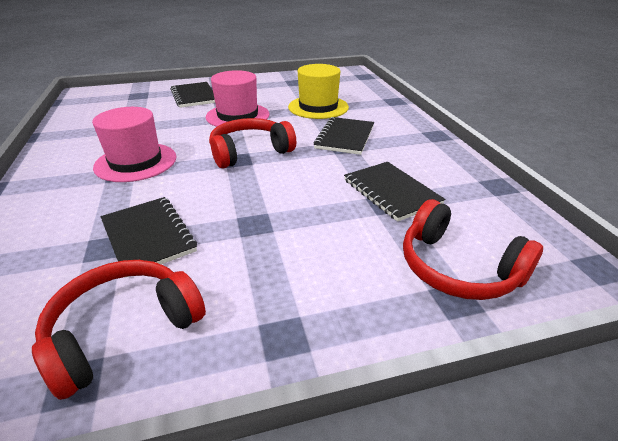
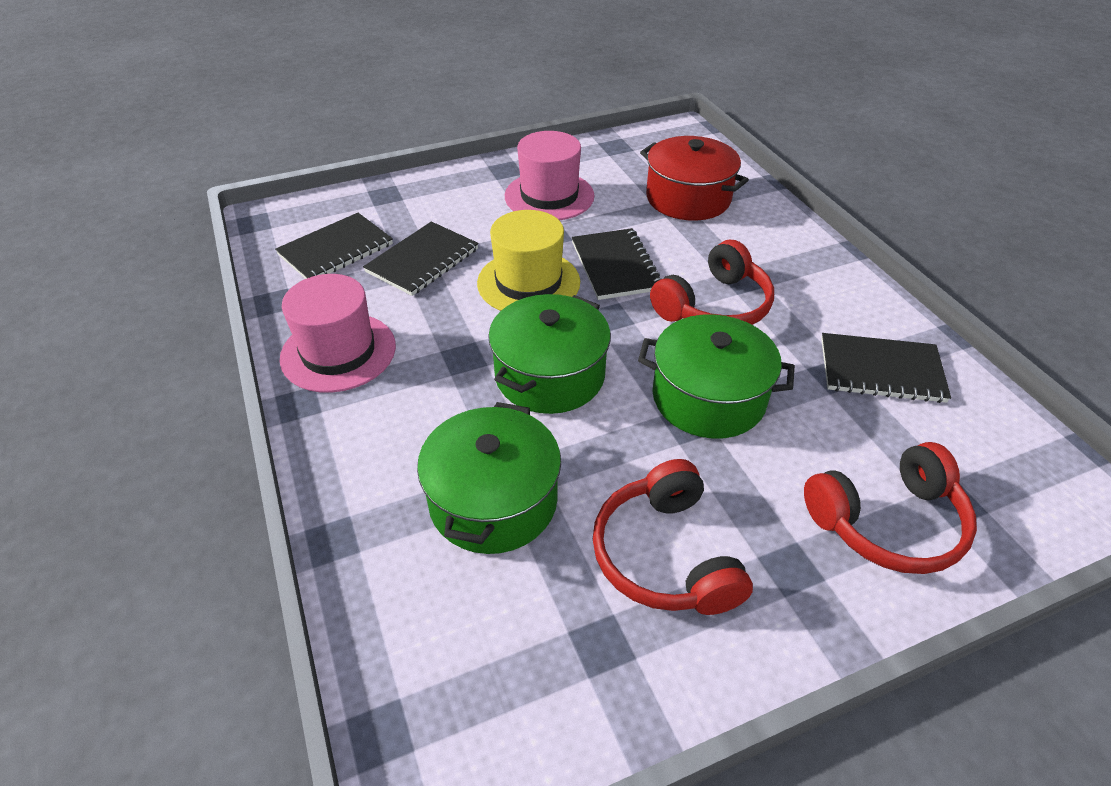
green pot: none = 0 -> [417,402,561,554] [488,294,611,414] [638,314,795,439] = 3
red pot: none = 0 -> [640,136,749,220] = 1

